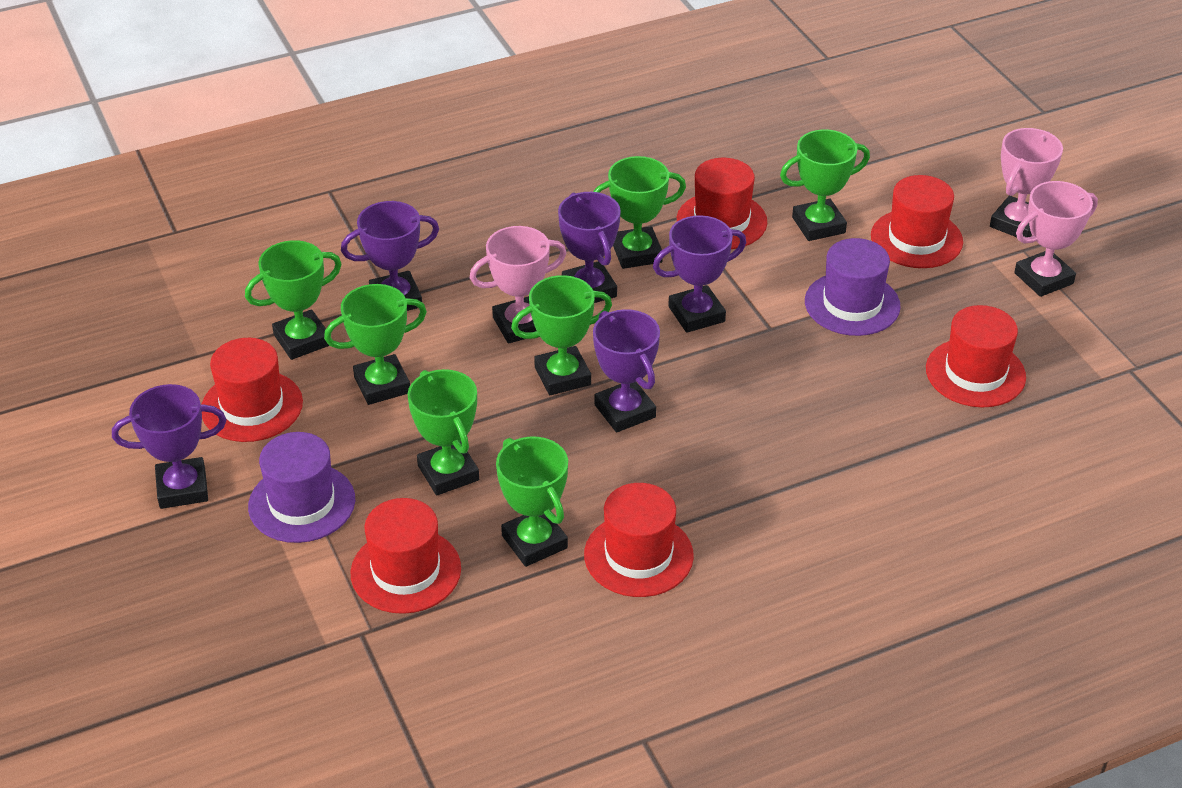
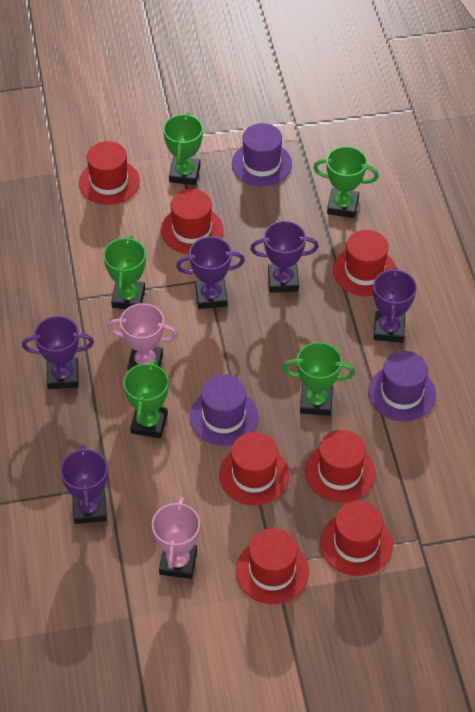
green trophy: [245,240,342,360] [324,284,427,405] [407,369,479,495] [496,437,568,567] [511,275,612,395] [593,156,686,269] [780,130,870,241] = 7 -> [103,235,146,309] [123,360,169,438] [163,113,203,185] [282,342,355,416] [313,146,379,218] = 5
pink trophy: [470,226,566,344] [990,128,1063,237] [1014,181,1098,297] = 3 -> [108,303,178,371] [152,497,200,579] = 2
purple hat: [248,432,355,543] [805,238,901,336] = 2 -> [190,374,258,446] [232,123,292,186] [368,351,436,421] = 3
red hat: [202,338,303,442] [351,498,461,614] [584,483,694,597] [677,158,767,249] [871,175,963,268] [926,305,1026,407] = 6 -> [79,141,140,205] [161,189,223,254] [219,432,289,505] [236,528,309,604] [305,430,375,503] [320,501,393,576] [333,230,396,296] = 7

